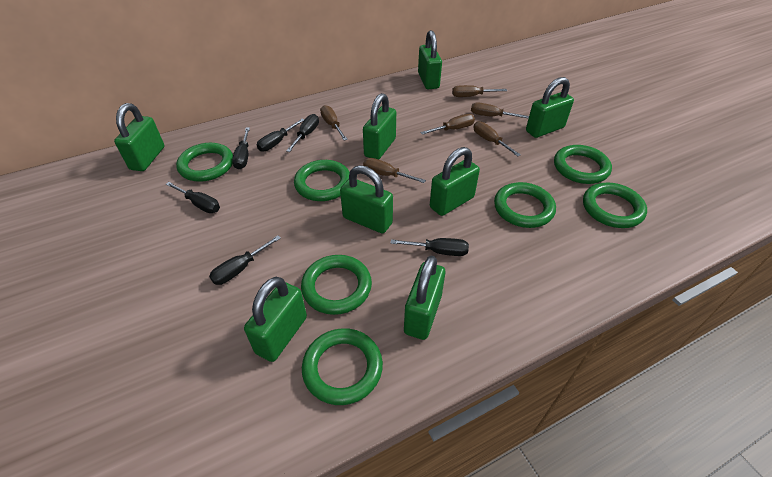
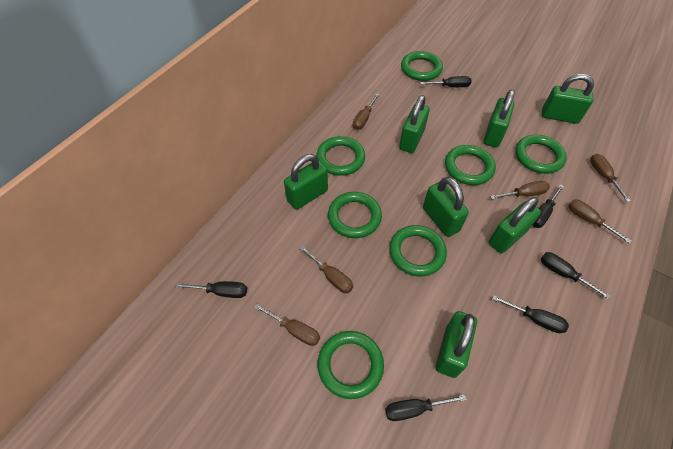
green padlock: [114,103,164,171] [244,277,307,362] [340,165,393,233] [363,93,396,160] [404,255,445,340] [418,30,442,89] [430,147,480,216] [526,77,574,138] = 8 -> [284,154,328,210] [399,95,430,153] [423,177,469,237] [436,311,477,378] [484,90,515,147] [489,197,541,253] [542,74,594,124] = 7

